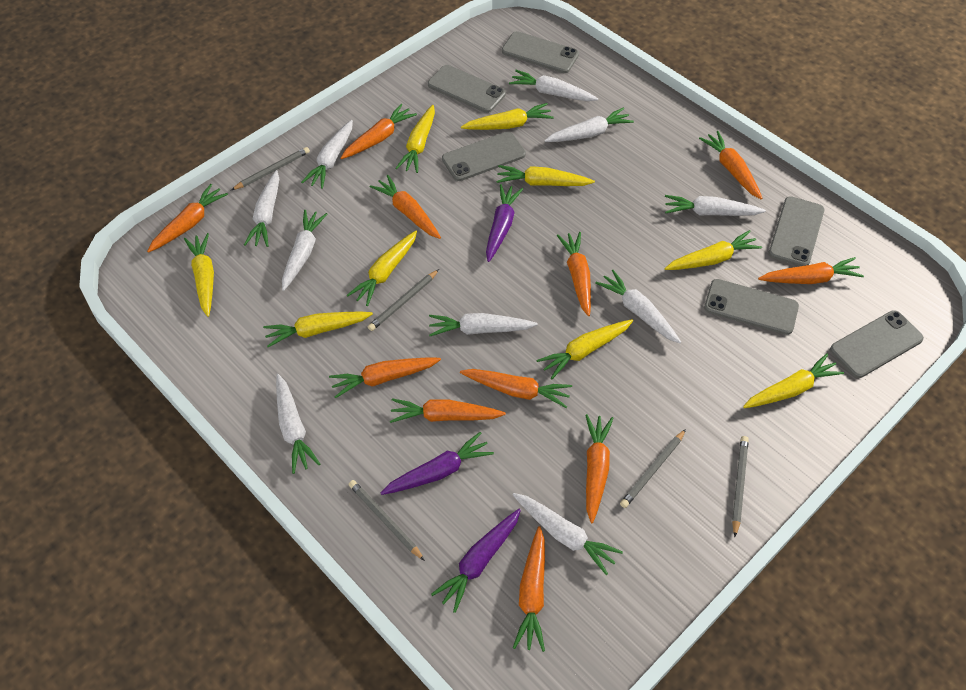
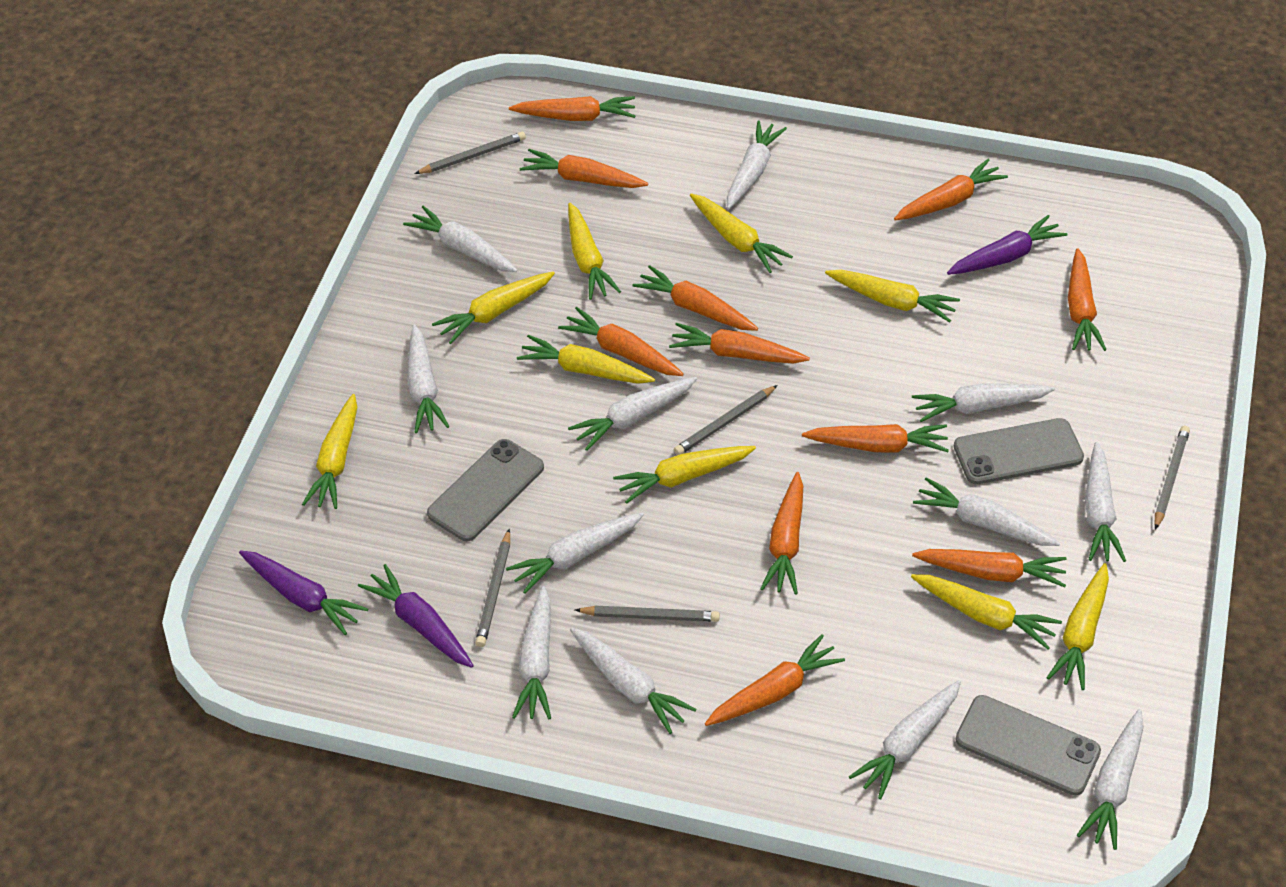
grey phone: [428,65,506,113] [442,131,526,181] [502,31,579,73] [704,279,799,335] [769,196,825,266] [830,310,924,378] = 6 -> [427,439,544,541] [954,418,1084,484] [955,695,1101,796] = 3
white carrot: [244,170,279,247] [276,374,320,474] [282,210,327,291] [301,120,353,189] [429,313,538,336] [509,70,598,101] [513,493,623,575] [544,107,634,142] [595,270,681,344] [665,195,766,216] = 10 -> [403,206,517,272] [407,324,450,433] [506,513,644,594] [512,586,551,719] [568,377,697,451] [570,627,696,734] [727,120,787,209] [849,680,961,800] [912,383,1055,422] [913,477,1060,546] [1077,709,1144,850] [1085,442,1126,562] = 12

